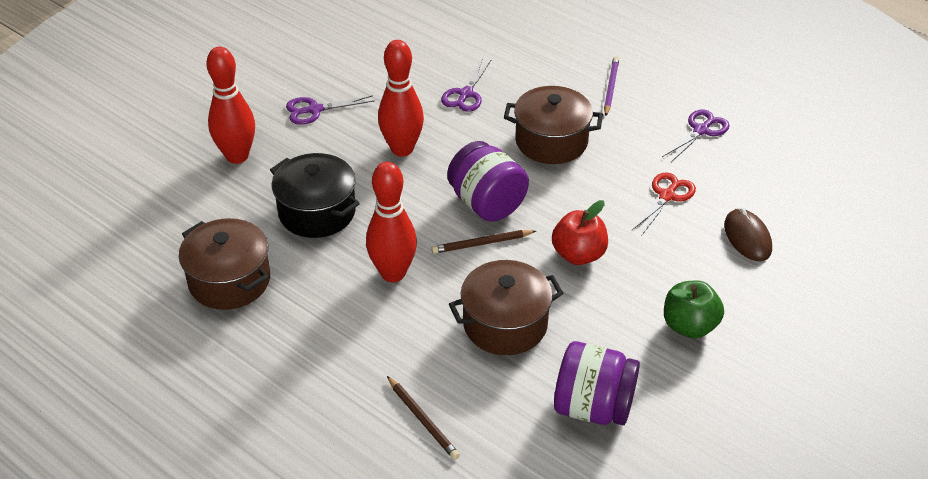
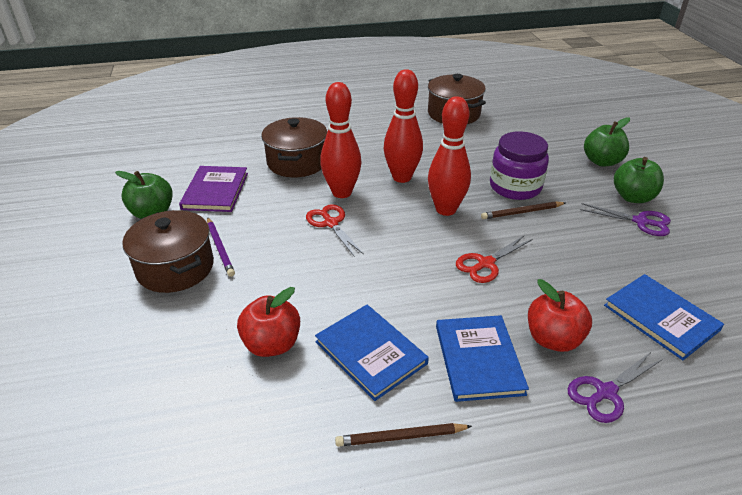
black pot: [270,153,360,238] = 1 -> none = 0
blue book: none = 0 -> [315,305,429,401] [436,315,529,402] [604,274,724,360] = 3
brown mouse: [724,208,772,261] = 1 -> none = 0
green apple: [664,281,724,338] = 1 -> [115,171,173,219] [584,117,630,166] [614,157,664,203] = 3
purple book: none = 0 -> [179,166,248,212] = 1
purple jar: [447,141,529,222] [554,341,640,425] = 2 -> [490,131,549,200] = 1
purple scissors: [286,95,375,125] [441,60,491,112] [662,109,730,162] = 3 -> [567,352,663,423] [580,203,671,236] = 2
red apple: [552,200,608,265] = 1 -> [237,287,300,357] [528,279,592,352] = 2
red scissors: [632,172,696,235] = 1 -> [306,204,364,256] [456,235,533,283] = 2

